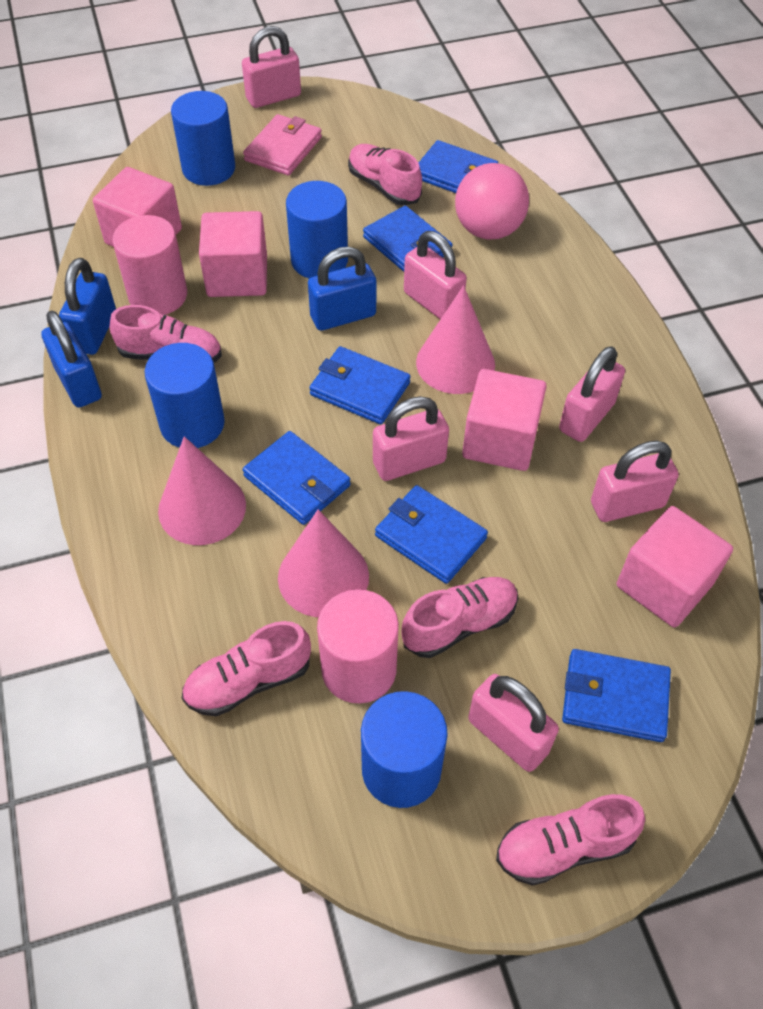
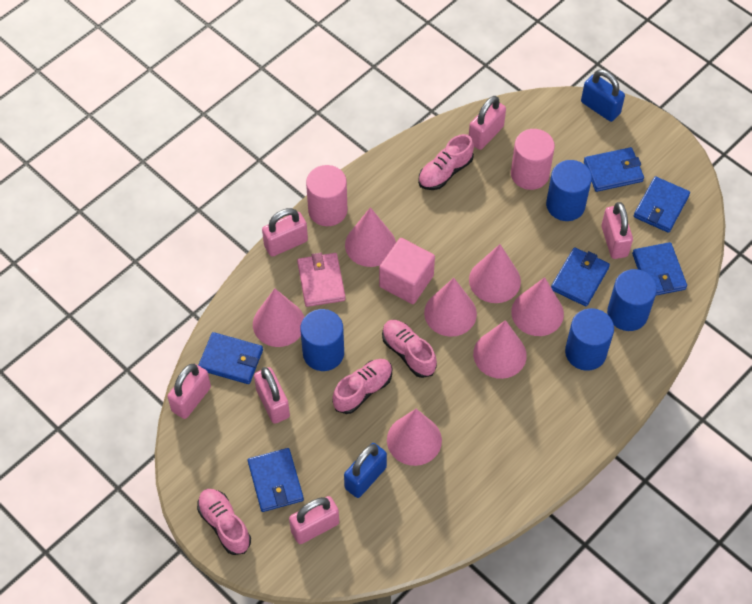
blue padlock: [41,310,102,407] [59,258,116,355] [308,247,376,331] = 3 -> [344,443,387,498] [581,69,625,122] = 2
pink ball: [455,163,529,240] = 1 -> none = 0
pink cone: [158,436,246,545] [278,509,369,617] [416,286,495,394] = 3 -> [253,288,304,347] [345,207,396,267] [387,409,442,466] [424,278,477,337] [469,244,521,303] [473,320,527,379] [511,277,564,336] = 7
pink cube: [93,167,182,247] [199,211,267,297] [462,369,547,471] [617,506,733,627] = 4 -> [379,238,435,304] = 1
pink shoe: [110,305,222,363] [182,621,311,716] [348,144,422,205] [401,577,518,658] [496,794,645,886] = 5 -> [197,489,251,555] [332,359,392,414] [382,320,437,378] [418,134,474,190] = 4

